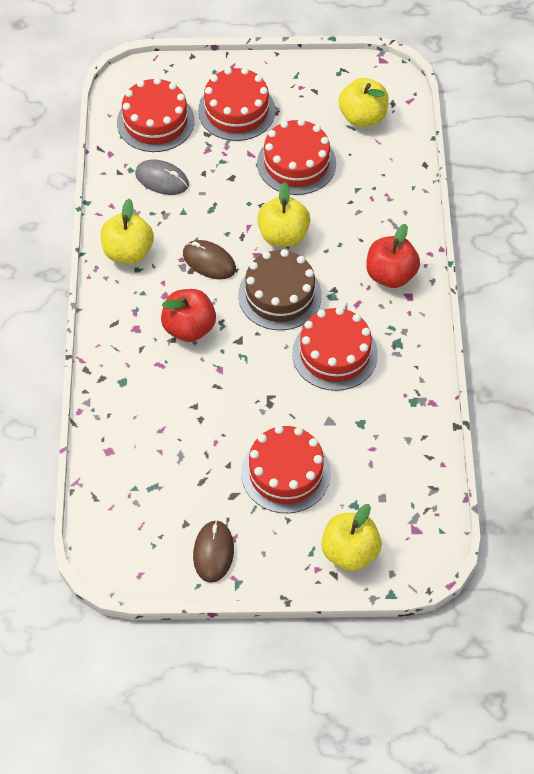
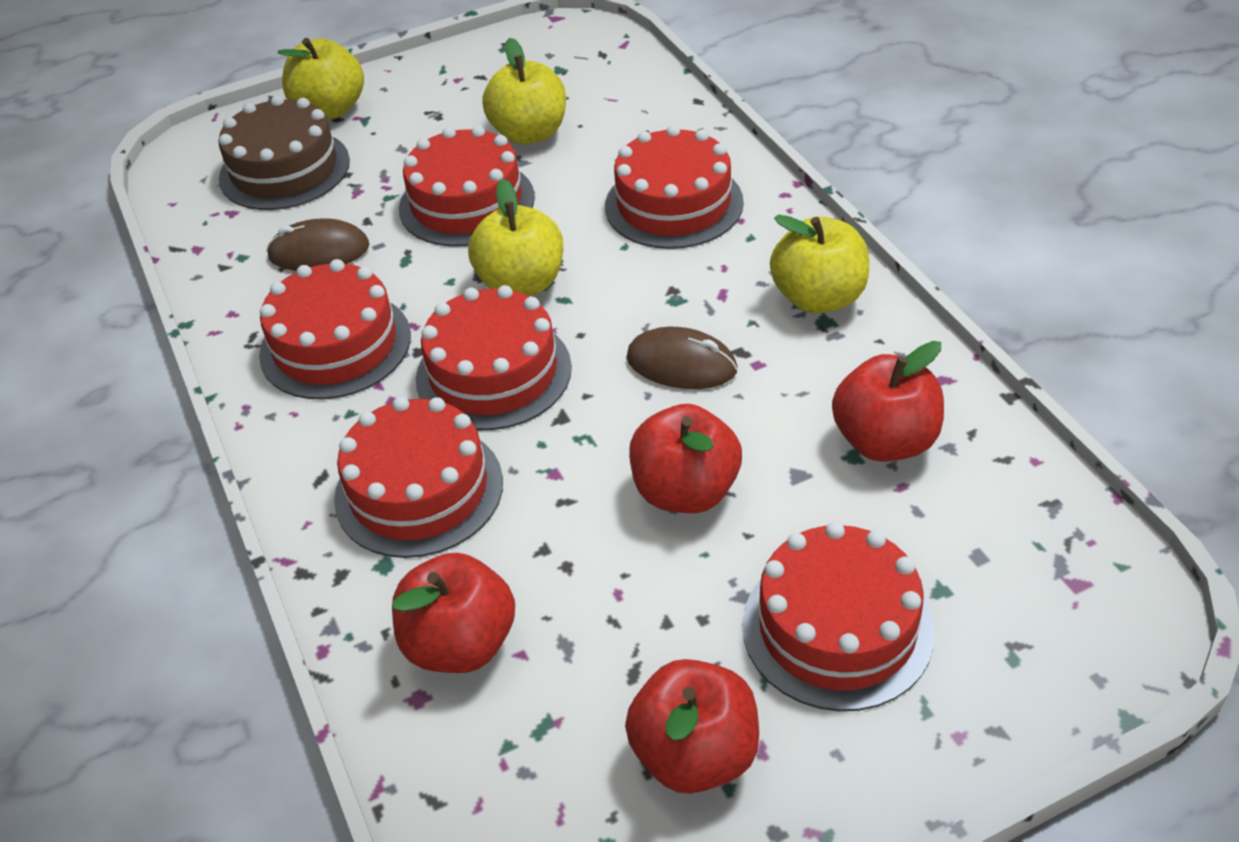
grey mouse: [135,160,189,195] = 1 -> none = 0
red apple: [161,289,216,342] [366,224,420,288] = 2 -> [392,553,515,673] [625,659,759,794] [629,404,742,513] [832,341,944,462] = 4
red cake: [117,77,195,152] [198,68,276,141] [241,425,331,513] [257,119,336,195] [292,307,378,391] = 5 -> [259,259,411,399] [334,397,503,558] [399,126,535,247] [416,285,572,430] [605,125,744,249] [742,522,935,711] = 6

